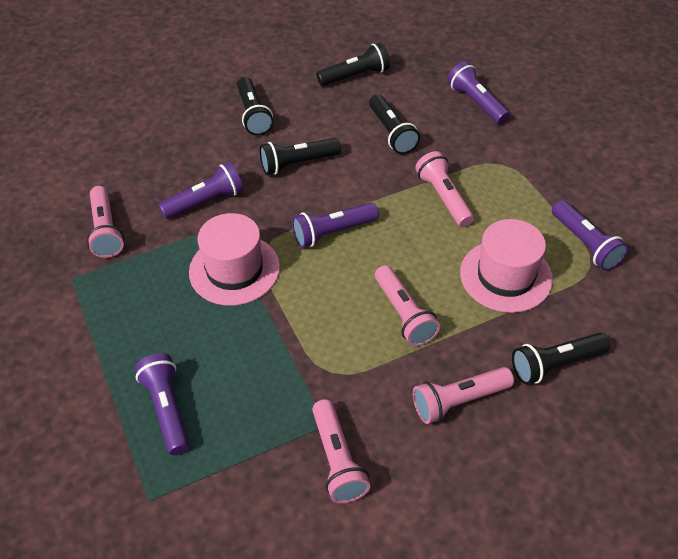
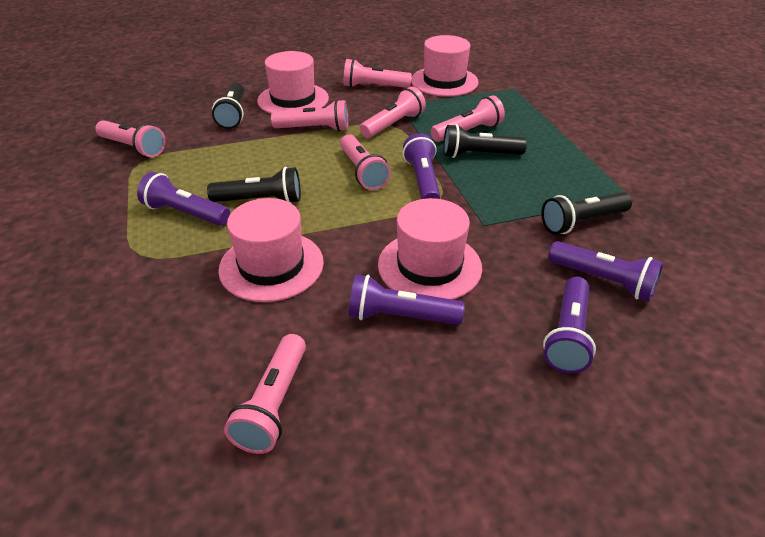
black flashlight: [237,77,274,136] [259,138,341,175] [316,42,390,86] [369,95,420,154] [512,333,610,385] = 5 -> [207,167,301,203] [212,83,244,129] [443,124,527,158] [541,192,632,234] = 4
pink flashlight: [87,186,124,258] [312,399,370,503] [375,265,440,346] [413,367,514,424] [415,151,474,227] = 5 -> [95,120,165,157] [224,334,306,454] [271,99,348,132] [340,134,391,190] [343,59,412,88] [360,87,426,138] [431,95,505,142] = 7
pink hat: [189,213,280,306] [460,219,553,313] = 2 -> [218,198,324,302] [257,51,329,114] [378,198,482,300] [411,35,479,97] = 4

